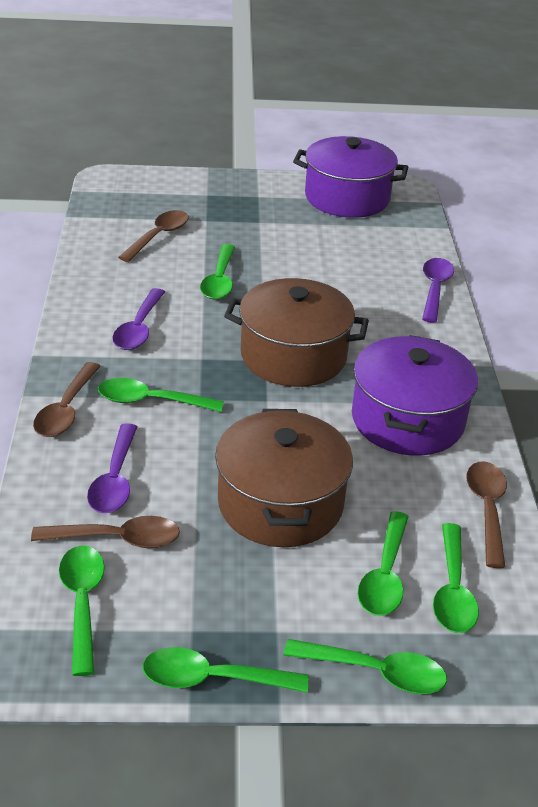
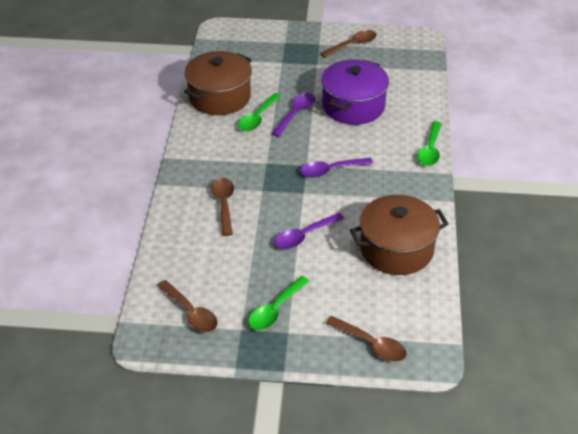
green spoon: [59,545,105,676] [98,378,224,412] [143,647,309,693] [200,244,235,300] [284,639,447,694] [358,511,409,616] [433,523,479,633] = 7 -> [238,93,282,131] [248,276,310,330] [417,121,442,166] = 3
purple pot: [293,136,409,218] [352,335,478,456] = 2 -> [321,60,389,125] = 1

